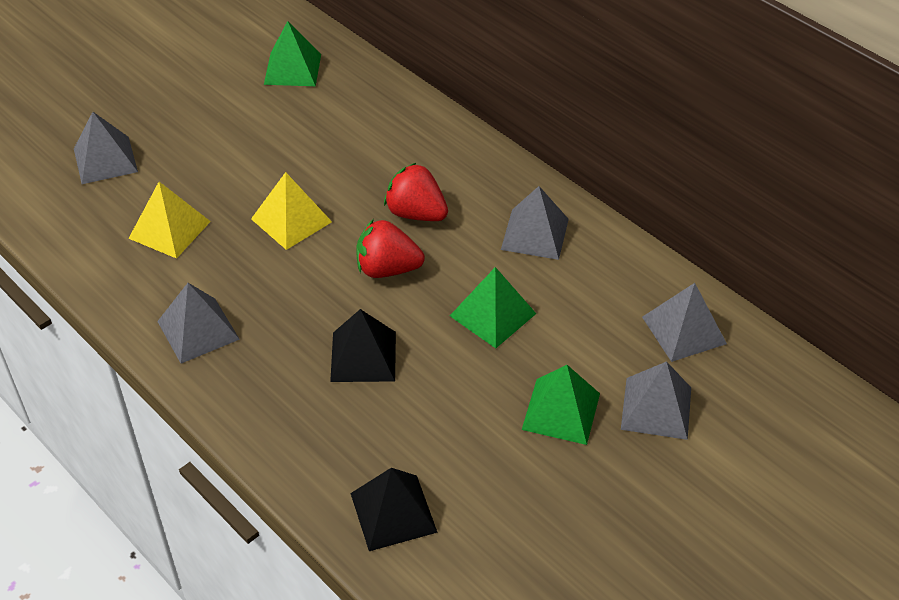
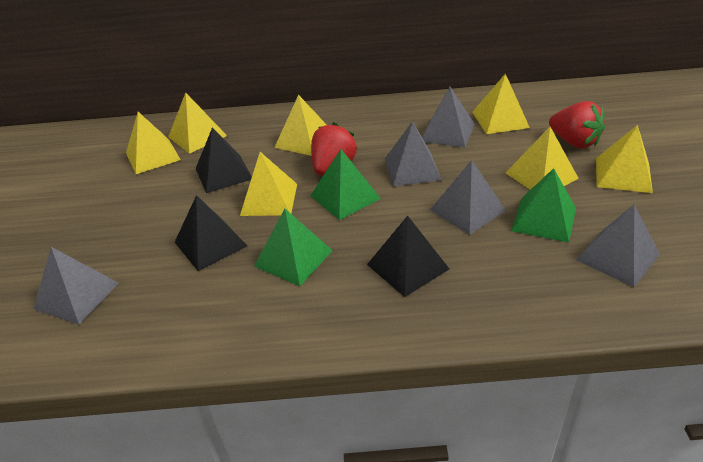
black pyramid: [330,309,396,382] [351,468,438,551] = 2 -> [175,195,247,271] [196,127,252,193] [367,216,449,297] = 3
yellow pyramid: [128,182,211,259] [251,172,332,250] = 2 -> [126,112,181,174] [168,92,227,154] [240,152,297,216] [274,95,327,156] [472,73,530,134] [506,127,579,190] [596,125,653,193] = 7

